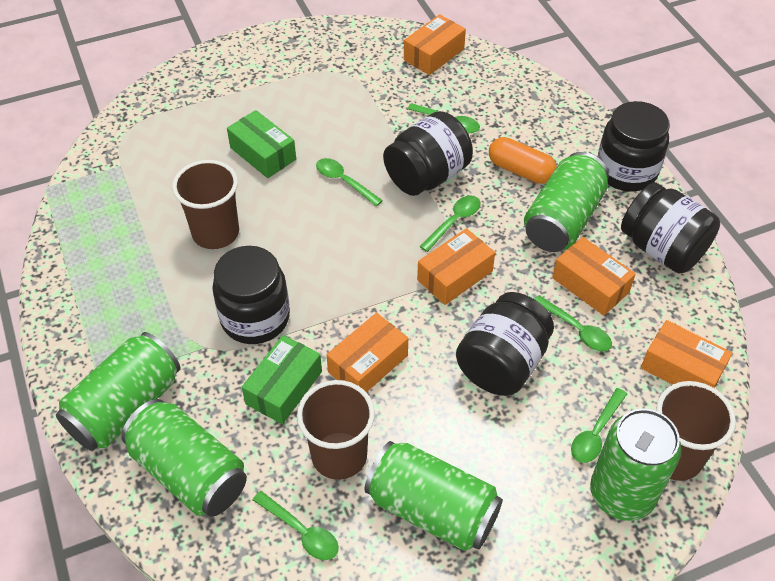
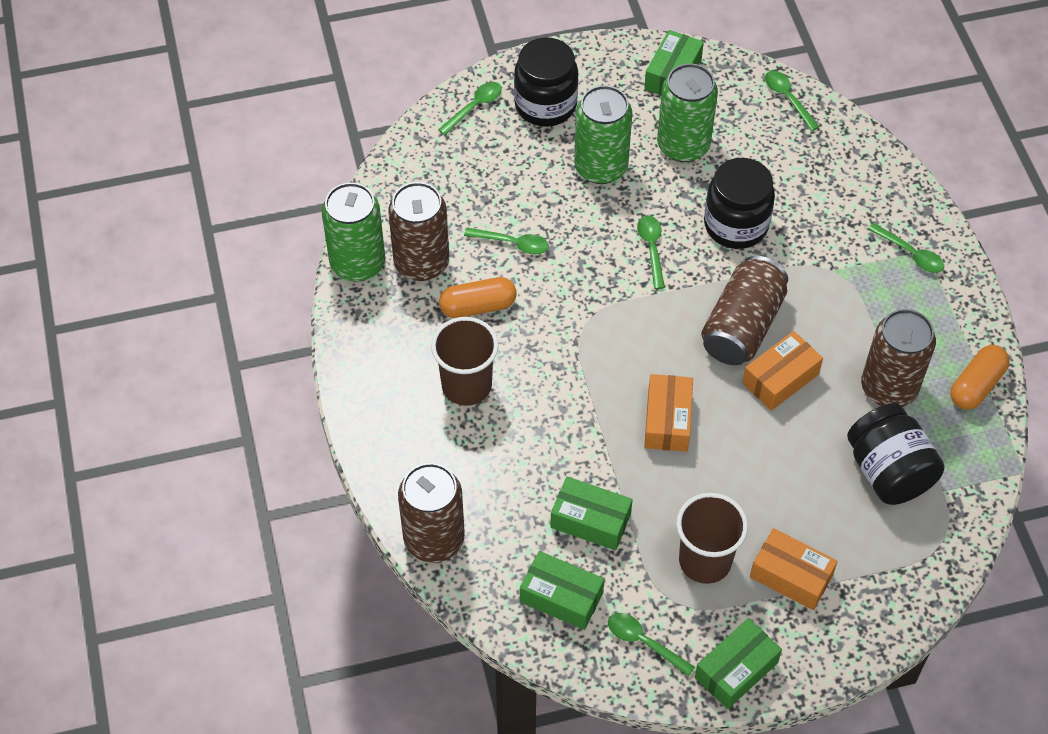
black jar: [212,246,290,344] [383,111,473,196] [456,292,554,396] [598,101,670,192] [621,182,720,274] = 5 -> [514,38,579,127] [704,158,775,249] [847,403,944,505] = 3
brown can: none = 0 -> [388,182,449,281] [398,463,465,563] [701,256,788,365] [861,309,936,407] = 4
brown cup: [172,160,239,249] [297,380,375,480] [656,381,736,481] = 3 -> [431,317,498,406] [676,493,748,584] = 2
green box: [227,110,296,178] [242,335,322,424] = 2 -> [520,551,604,630] [551,476,633,550] [644,30,704,95] [695,618,782,709] = 4
green can: [56,332,180,451] [121,399,247,517] [365,441,503,551] [524,152,609,252] [590,408,682,521] = 5 -> [322,183,385,282] [574,85,632,184] [657,64,718,162] = 3
orange box: [327,313,408,392] [404,14,466,75] [417,228,495,305] [552,237,636,316] [641,320,732,388] = 5 -> [644,374,693,452] [742,331,823,411] [750,528,838,610] = 3
orange capsule: [489,137,557,184] = 1 -> [439,277,517,318] [950,345,1010,410] = 2

